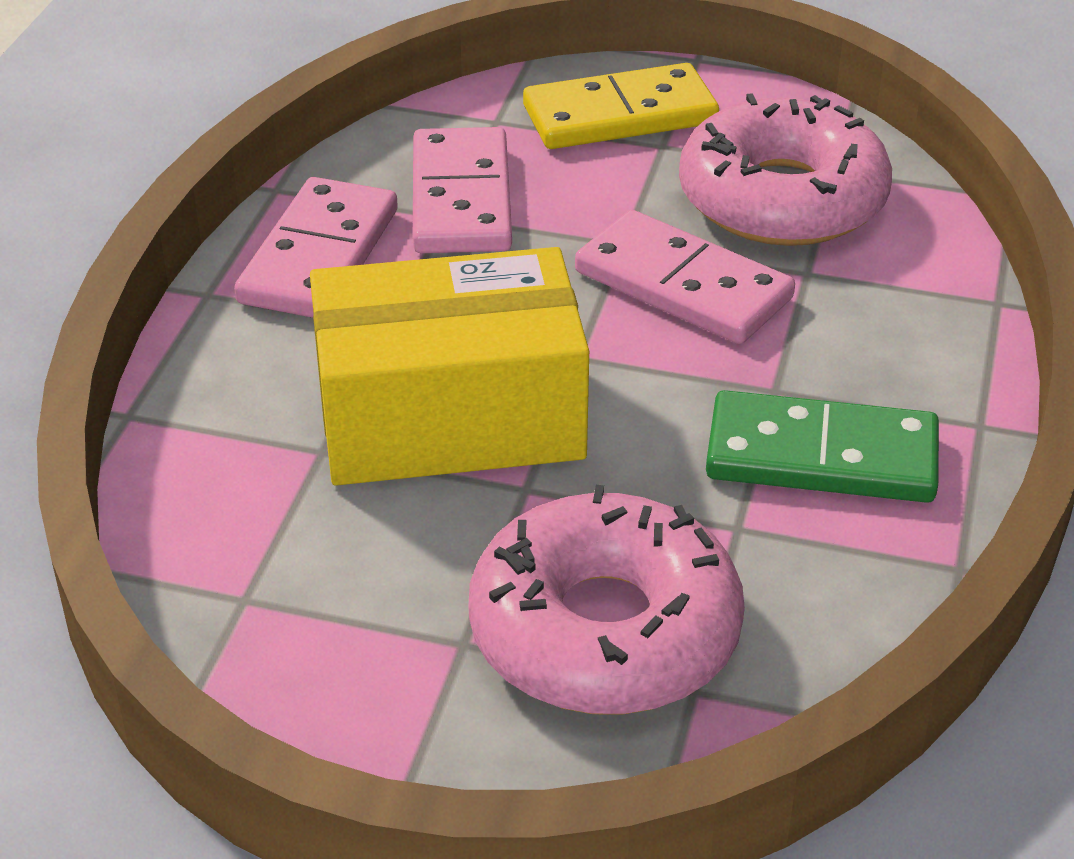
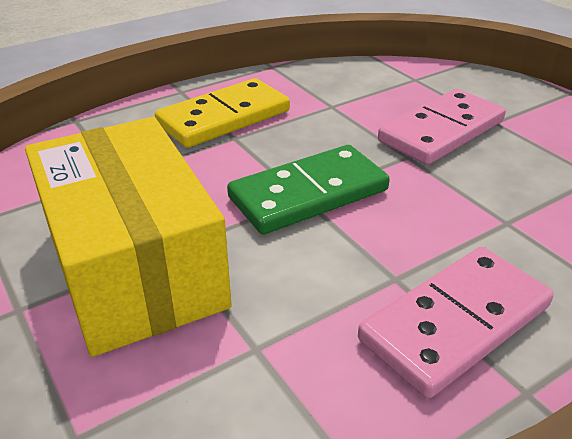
pink domino: [234,177,398,318] [413,127,512,253] [575,210,795,344] = 3 -> [358,247,554,399] [378,89,506,165] = 2
pink donut: [468,485,745,715] [679,93,892,246] = 2 -> none = 0

